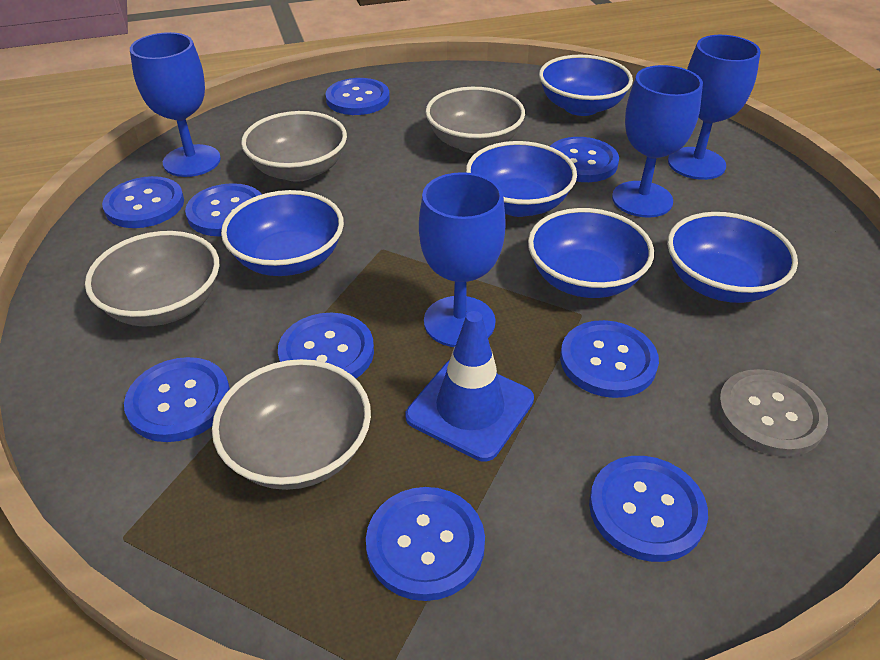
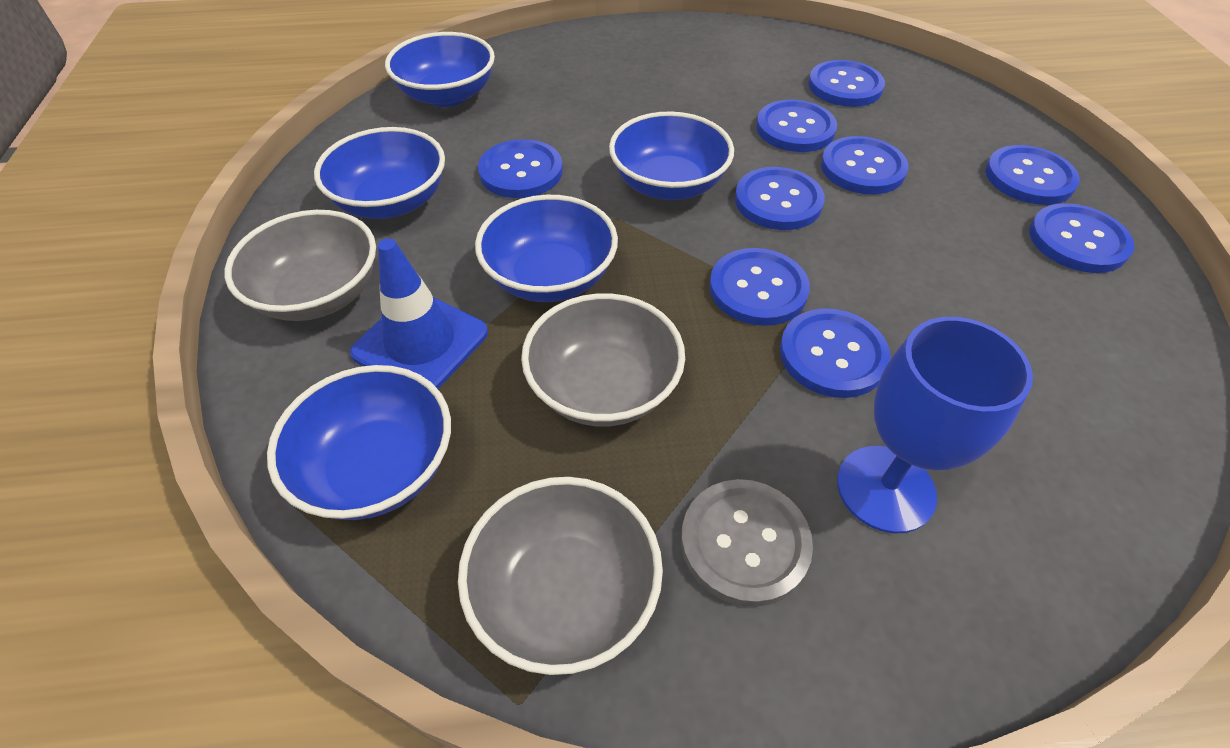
blue goblet: [130,32,221,177] [419,172,506,347] [612,65,703,218] [668,35,761,180] = 4 -> [837,317,1033,533] = 1
grey bowl: [85,231,219,327] [212,359,371,490] [241,111,347,182] [425,87,525,153] = 4 -> [225,210,376,321] [458,477,663,675] [521,293,685,426] = 3

